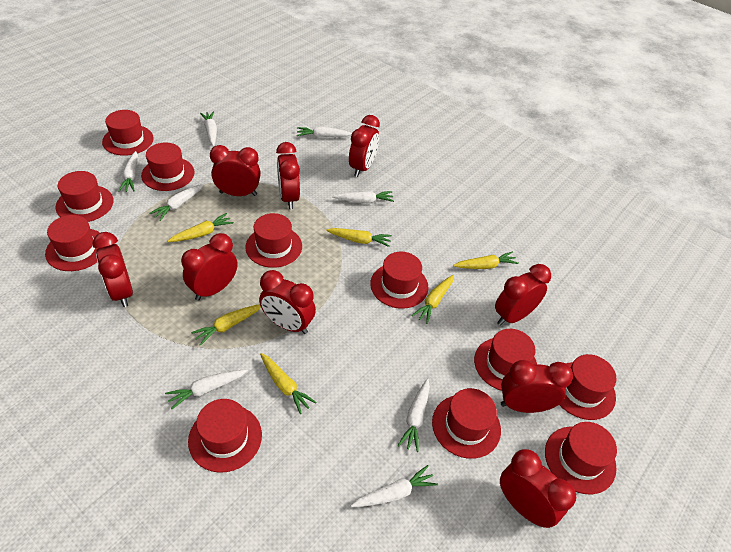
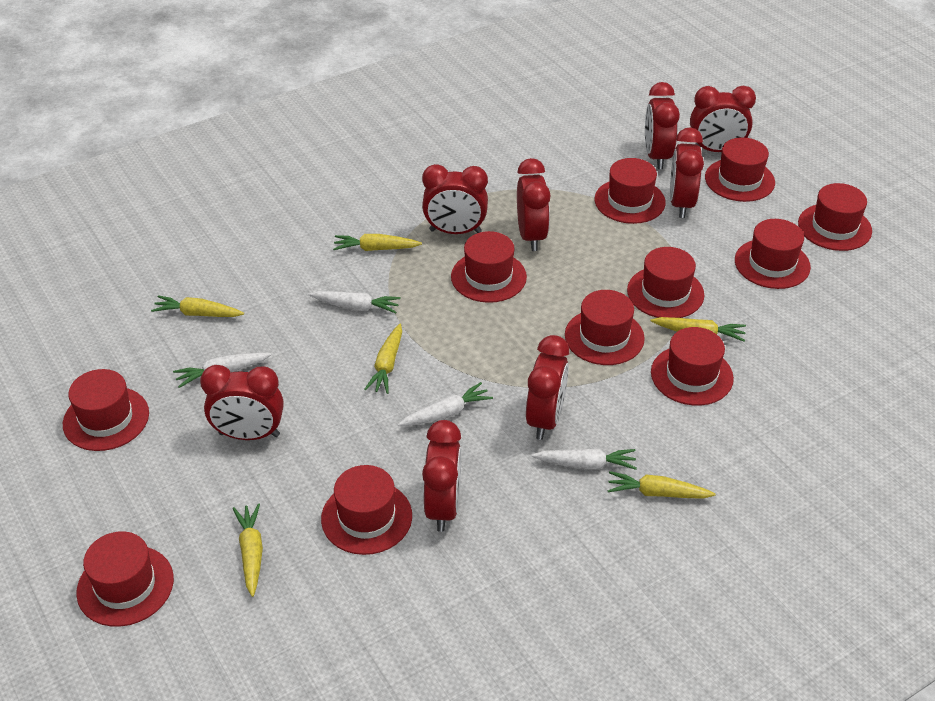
red clock: [92,232,133,307] [181,233,238,301] [210,145,261,196] [259,270,316,334] [276,142,300,209] [349,115,380,177] [495,264,551,326] [500,449,576,528] [501,360,573,413] = 9 -> [200,365,284,440] [422,164,488,234] [422,420,461,532] [517,158,551,251] [526,335,569,440] [645,82,680,169] [670,127,704,218] [690,86,756,152] = 8
white carrot: [118,151,138,192] [149,184,204,221] [165,370,248,410] [200,111,217,146] [297,127,352,138] [332,191,394,203] [350,465,438,507] [398,378,430,452] = 8 -> [173,352,272,388] [308,291,401,313] [397,382,493,426] [532,448,637,470] = 4

